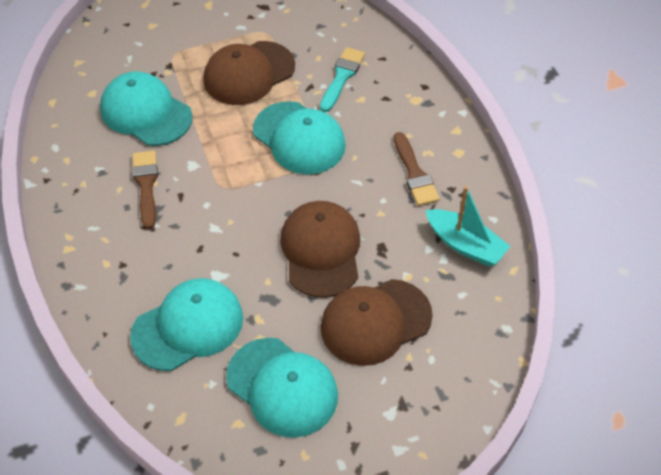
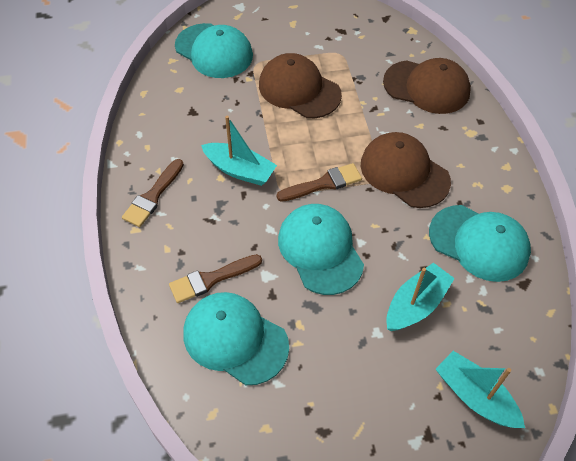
brown brush: [132,151,158,229] [394,132,440,206] = 2 -> [122,159,184,227] [169,254,262,303] [277,163,362,202] = 3
turquoise boat: [425,186,510,267] = 1 -> [201,116,277,186] [386,263,455,331] [436,351,525,428] = 3
turquoise brush: [320,47,365,112] = 1 -> none = 0

